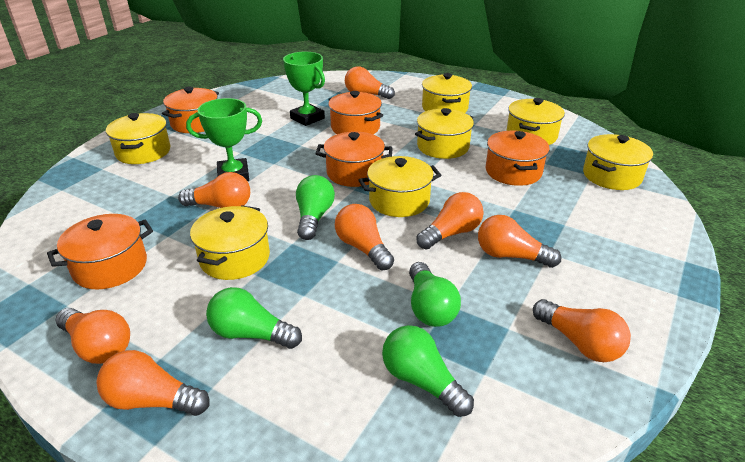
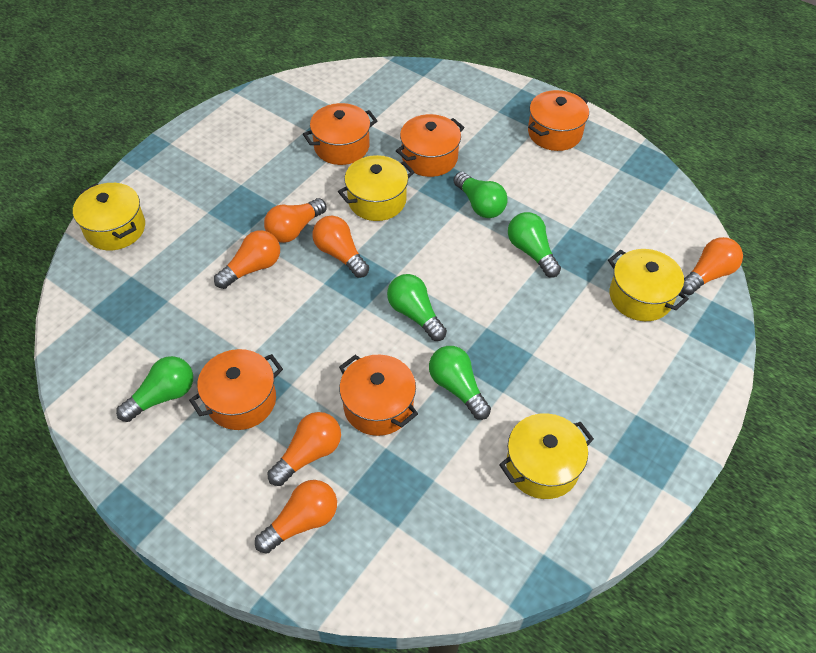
green light bulb: [206,287,302,349] [296,175,335,240] [382,325,474,417] [409,262,461,327] = 4 -> [116,356,193,422] [387,274,447,341] [429,346,491,420] [453,172,508,218] [508,212,561,278] = 5
green trophy: [186,98,262,181] [283,52,325,126] = 2 -> none = 0
orange light bulb: [56,308,130,364] [96,350,210,416] [178,172,250,208] [335,204,394,270] [345,67,395,99] [417,192,484,249] [478,215,561,268] [533,299,631,362] = 8 -> [214,230,280,289] [255,480,337,554] [264,198,327,243] [267,412,341,486] [312,216,369,278] [681,237,743,295] = 6
yellow pot: [106,113,170,164] [190,205,270,280] [358,156,441,217] [415,108,474,159] [422,73,472,113] [506,98,565,145] [583,134,653,190] = 7 -> [73,183,145,250] [338,155,414,221] [499,413,594,499] [608,249,689,321] = 4

